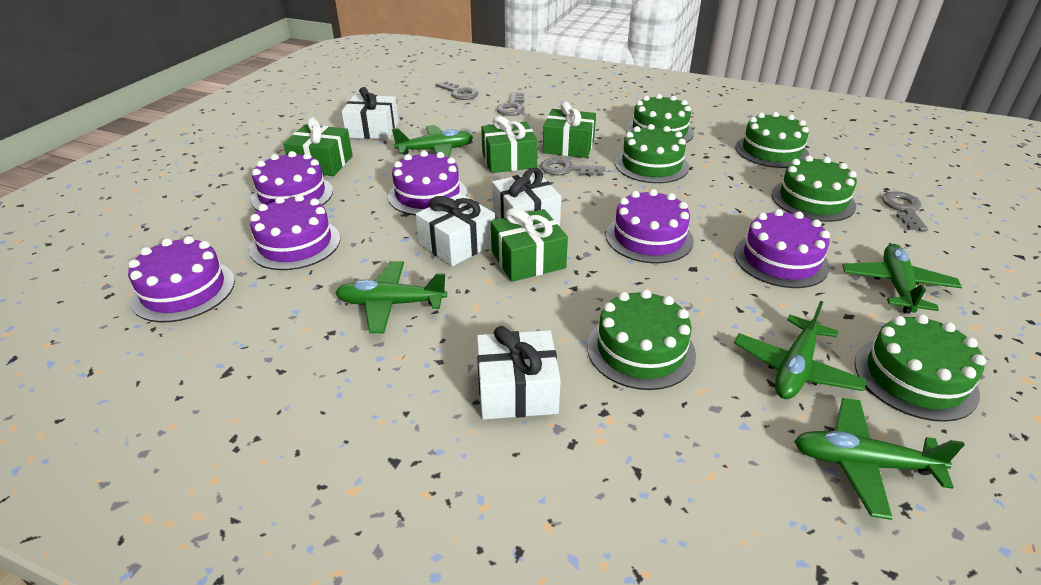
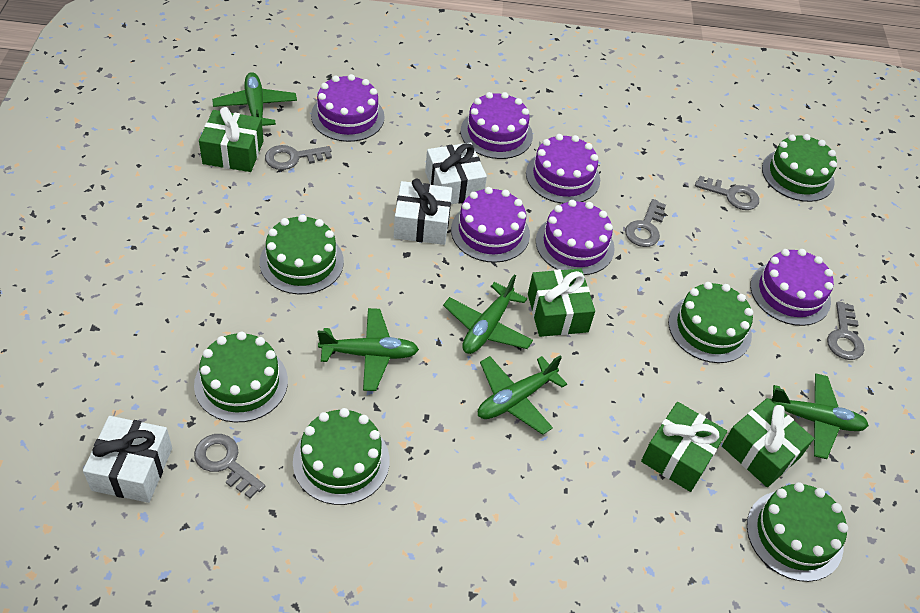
grey key: [436,81,478,100] [497,92,525,116] [540,158,605,176] [882,191,928,231] = 4 -> [194,434,265,499] [265,145,332,170] [625,199,666,247] [695,176,759,210] [827,301,864,360] = 5
white gift: [341,87,399,139] [415,193,495,266] [477,326,561,419] [492,168,561,226] = 4 -> [83,416,172,503] [394,179,452,245] [425,142,487,204] = 3

